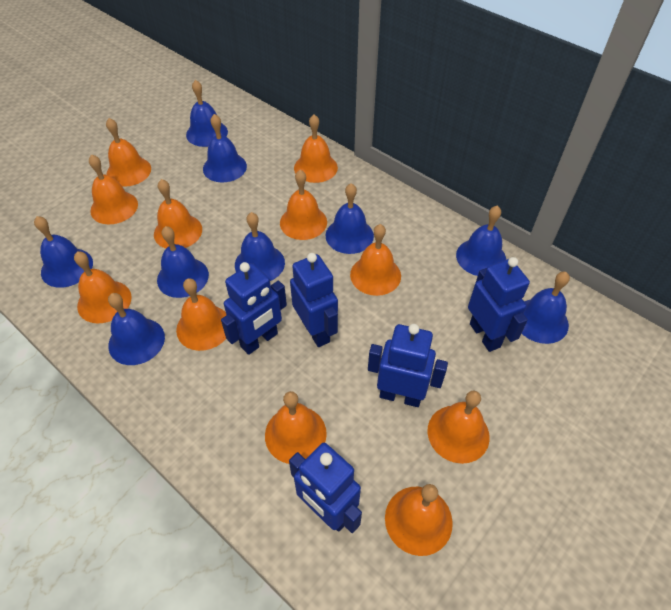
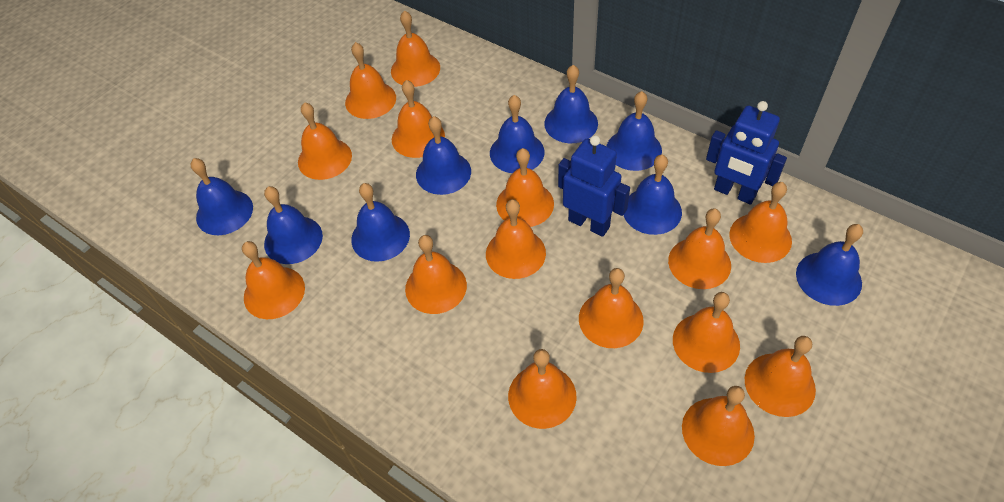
blue robot: [221,262,287,355] [289,443,362,533] [290,253,338,347] [368,324,448,407] [468,257,530,352] = 5 -> [558,135,630,237] [706,101,787,205] = 2
orange bell: [74,252,132,323] [89,154,138,224] [106,118,151,187] [154,179,202,249] [176,278,226,351] [265,391,327,464] [280,170,327,240] [294,115,338,183] [350,224,401,296] [385,484,453,556] [428,390,490,464] = 11 -> [242,241,305,319] [298,102,352,180] [345,42,396,119] [391,10,440,87] [392,80,445,158] [405,235,467,314] [486,199,546,279] [496,148,554,227] [508,349,577,429] [579,268,644,348] [668,208,731,289] [673,292,740,373] [682,386,755,466] [729,182,792,263] [745,336,816,417] = 15

